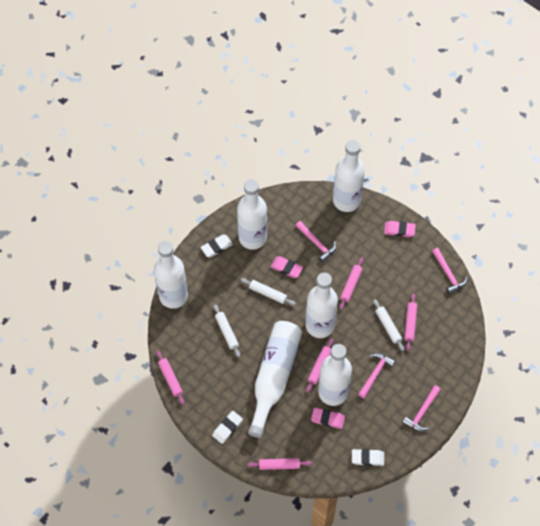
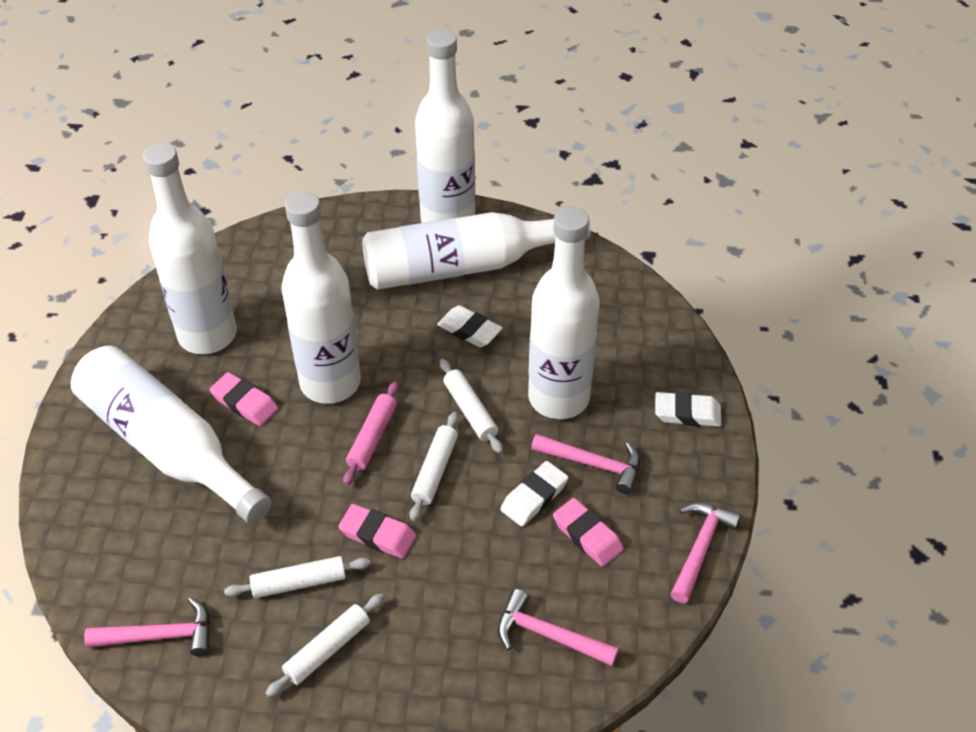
pink rolling pin: [156,351,184,405] [247,458,312,470] [306,338,334,392] [339,257,363,310] [404,293,417,351] = 5 -> [343,381,399,485] = 1
white rolling pin: [214,304,240,357] [241,278,296,305] [373,299,405,351] = 3 -> [224,556,370,598] [265,594,384,697] [410,412,459,521] [440,359,503,454] = 4

